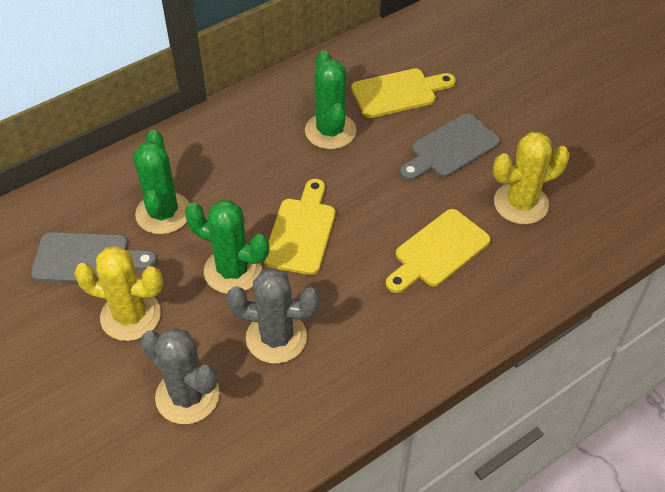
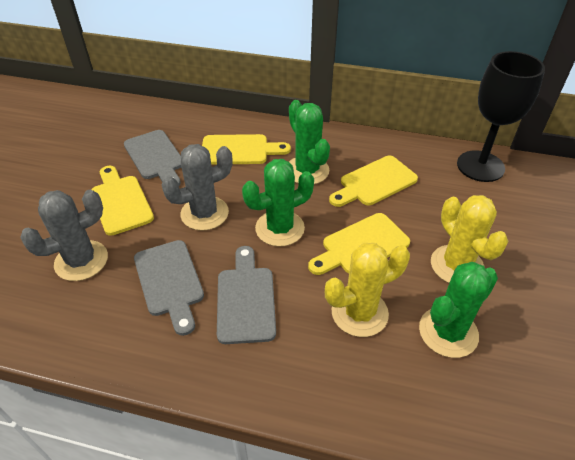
black goblet: none = 0 -> [457,51,545,182] = 1
grey cutting board: [31,232,157,283] [400,113,500,180] = 2 -> [124,130,182,185] [134,240,204,336] [217,246,276,344] = 3
yellow cutting board: [263,179,336,275] [351,68,456,118] [386,209,491,293] = 3 -> [91,166,154,236] [202,134,291,165] [308,213,410,275] [329,156,418,207] = 4

